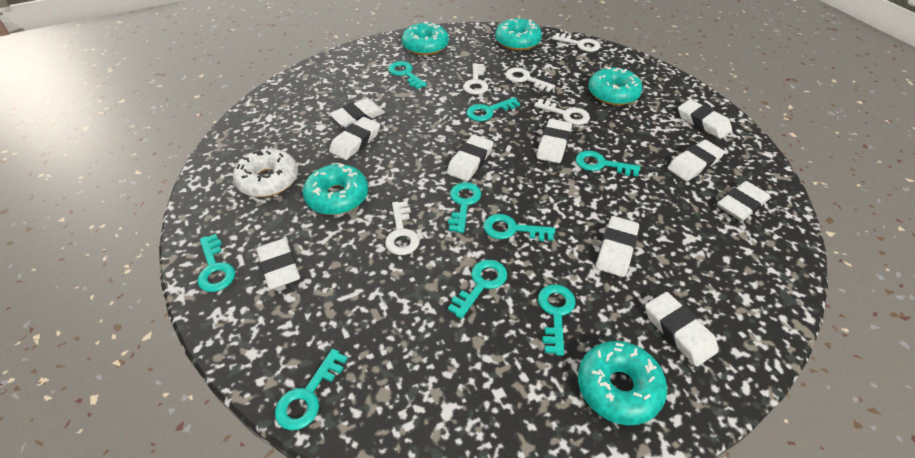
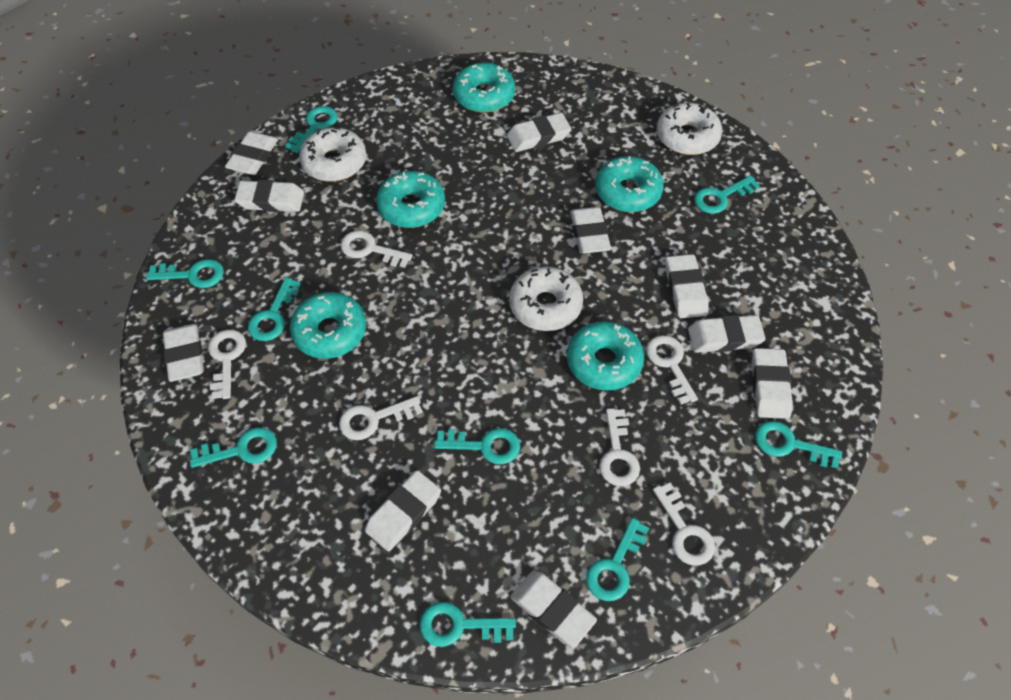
white donut: [233,149,298,197] = 1 -> [299,127,366,182] [509,266,583,331] [656,102,722,155] = 3
white key: [385,201,420,255] [463,63,488,95] [505,67,555,92] [534,99,590,125] [552,33,601,52] = 5 -> [208,330,246,399] [339,396,423,440] [340,230,413,268] [599,408,640,486] [646,335,698,405] [653,482,715,566] = 6

